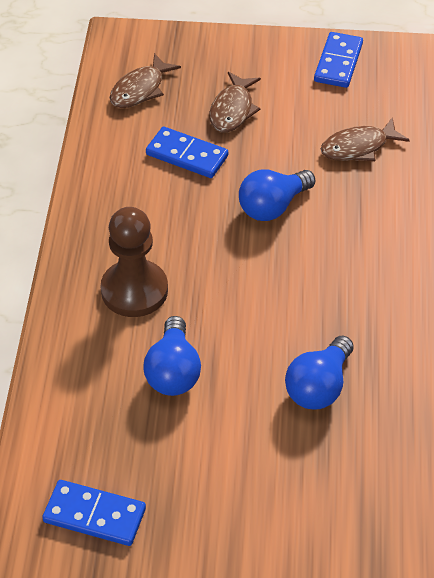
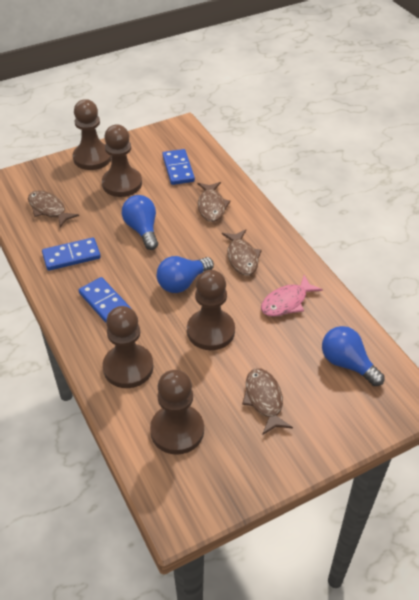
brown fish: [110,53,181,108] [210,72,261,132] [321,117,410,161] = 3 -> [28,190,79,227] [197,182,231,222] [222,230,262,276] [242,368,293,434] = 4
brown pawn: [101,207,168,317] = 1 -> [73,99,112,170] [102,125,142,197] [103,306,154,388] [150,370,204,455] [187,270,235,350] = 5
pink fish: none = 0 -> [261,275,323,316] = 1

